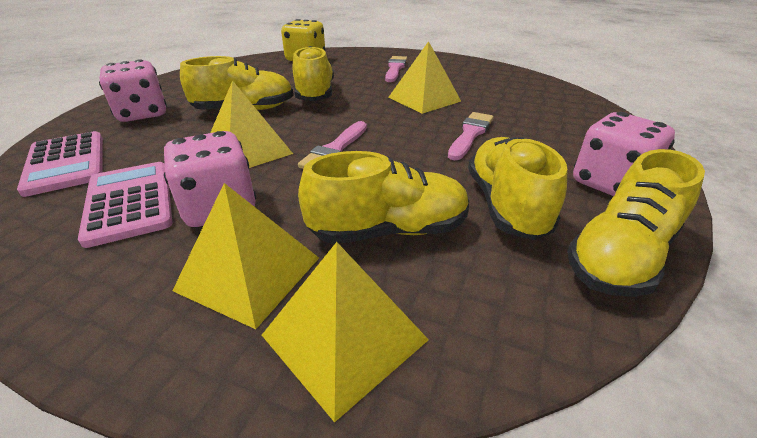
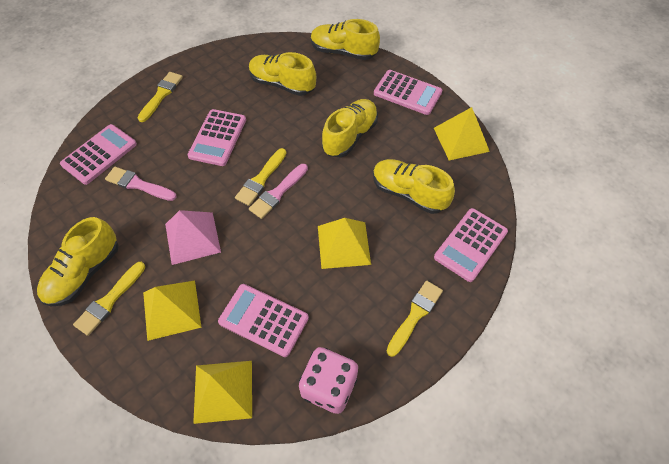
pink brush: [298,121,367,169] [385,56,407,82] [448,112,494,160] = 3 -> [105,167,177,201] [249,164,308,219] = 2
pink calculator: [17,131,103,197] [78,162,172,248] = 2 -> [60,124,137,185] [187,109,246,166] [218,284,309,357] [374,70,442,115] [434,208,508,282] = 5
pink dice: [99,59,167,122] [164,131,256,227] [573,112,675,196] = 3 -> [299,347,358,414] = 1
pink pyramid: none = 0 -> [165,210,221,265] = 1
yellow brush: none = 0 -> [73,262,145,336] [137,72,183,122] [235,148,287,206] [387,280,443,357] = 4
yellow dice: [281,19,325,61] = 1 -> none = 0

